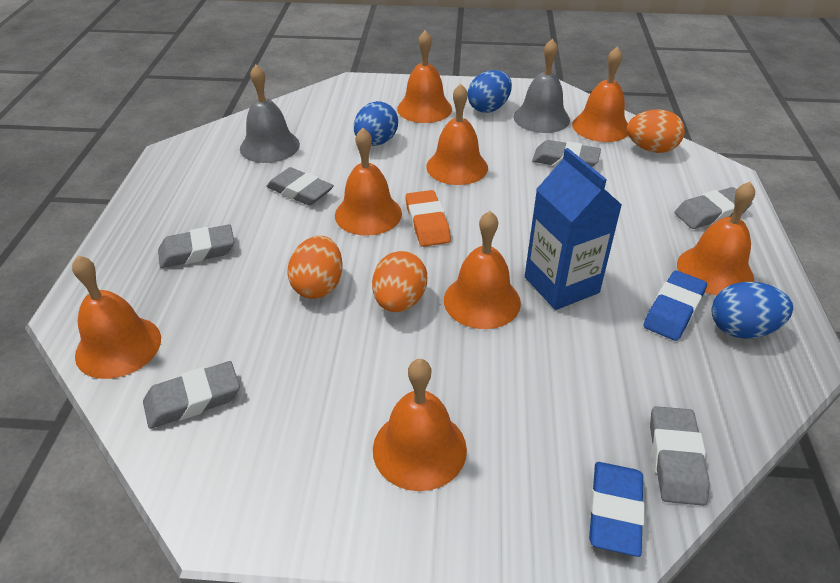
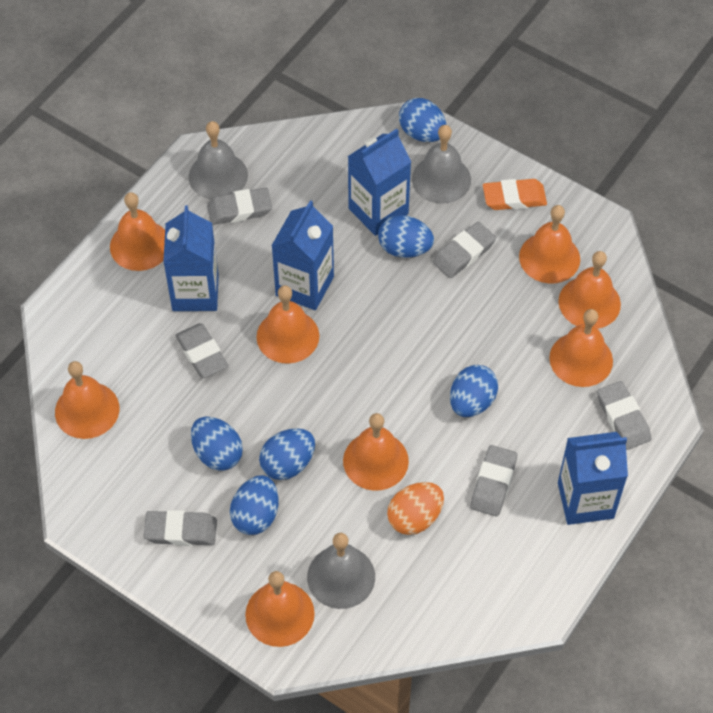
blue carton: [525,148,622,310] = 1 -> [163,206,219,311] [271,200,334,310] [348,129,411,236] [558,432,628,525] = 4
blue egg: [354,101,398,146] [468,70,512,113] [712,282,793,339] = 3 -> [191,417,243,471] [230,475,278,535] [259,428,315,480] [378,215,434,258] [399,98,446,142] [450,365,498,417] = 6
blue eraser: [589,462,645,557] [643,270,707,341] = 2 -> none = 0
grey bell: [240,65,300,163] [514,39,570,133] = 2 -> [189,121,248,200] [307,533,375,609] [412,125,471,204] = 3
orange egg: [287,236,343,299] [372,251,427,312] [627,110,685,153] = 3 -> [387,482,444,535] = 1

